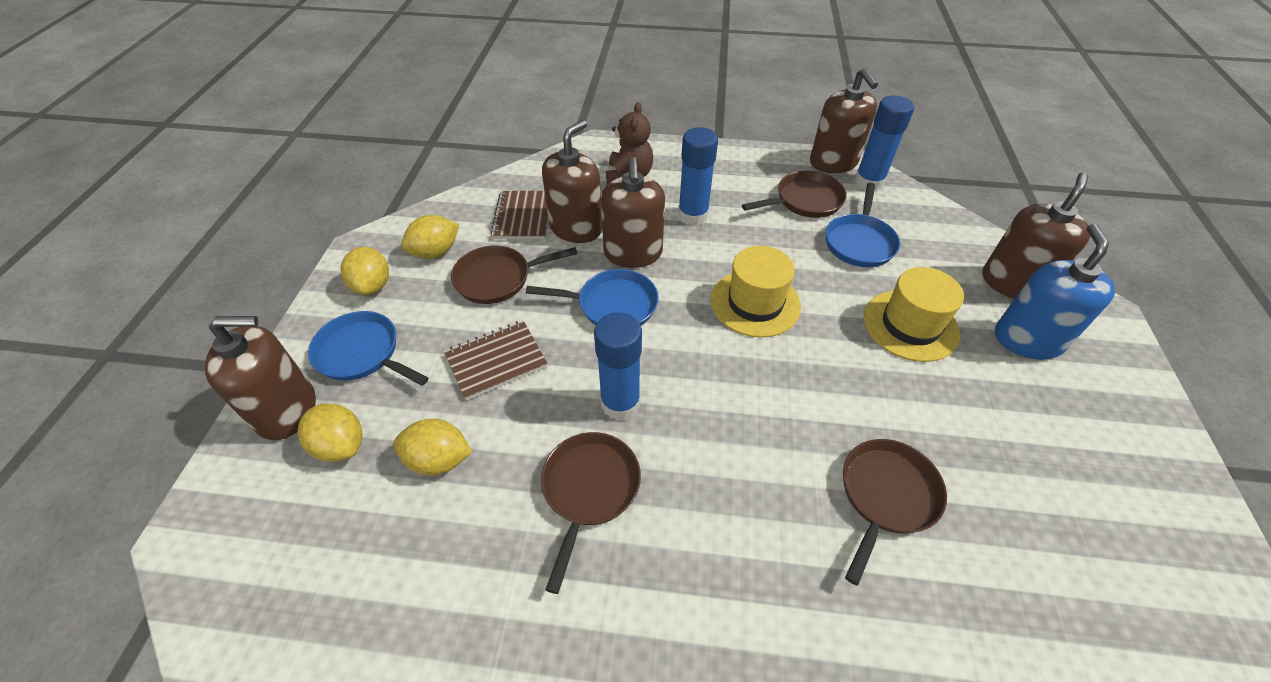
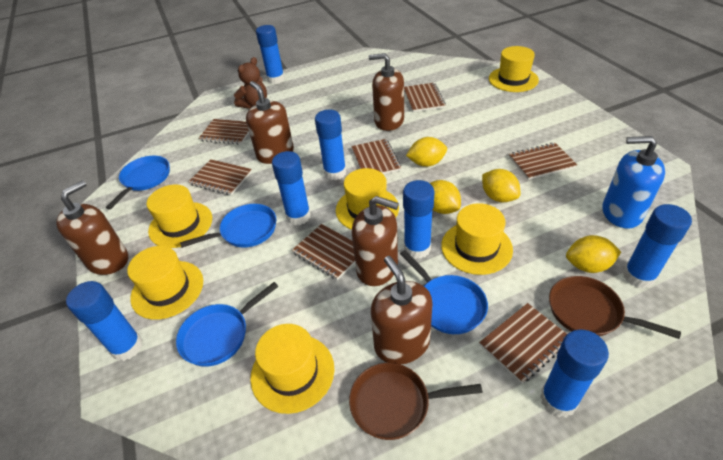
blue glue stick: [594,312,642,420] [678,127,718,226] [854,95,914,191] = 3 -> [66,281,143,361] [256,25,285,84] [272,151,311,225] [315,110,347,180] [403,180,434,259] [540,329,609,417] [623,204,692,288] = 7
blue pan: [308,311,429,386] [526,269,659,325] [826,183,900,267] = 3 -> [106,156,170,210] [176,282,279,367] [180,204,276,248] [400,250,488,334] = 4
brown notebook: [444,320,548,400] [491,191,548,239] = 2 -> [189,159,252,195] [199,119,249,145] [292,224,355,280] [351,139,401,174] [404,83,446,112] [479,303,567,383] [509,143,577,180] = 7
brown pan: [451,245,577,304] [541,432,641,594] [742,171,847,218] [843,439,947,585] = 4 -> [349,363,483,440] [549,276,681,339] = 2
yellow hat: [711,246,801,338] [864,267,964,362] = 2 -> [127,246,203,320] [147,185,212,248] [250,324,334,414] [336,168,399,230] [441,203,513,275] [489,46,539,92] = 6

